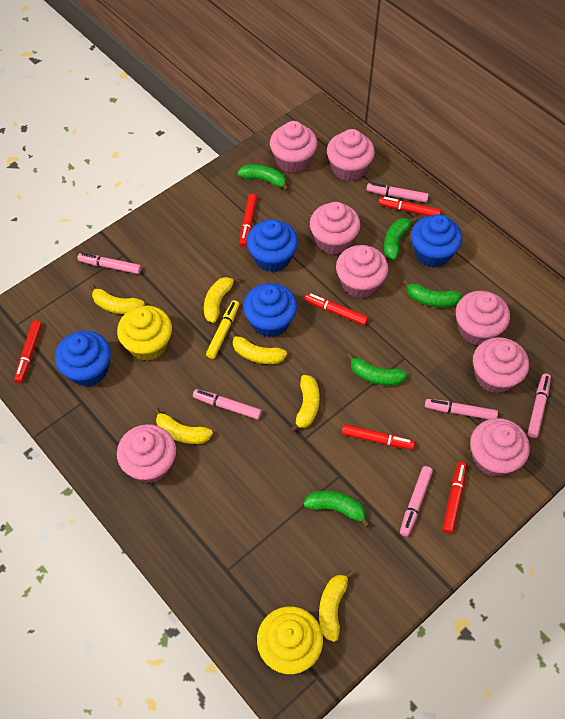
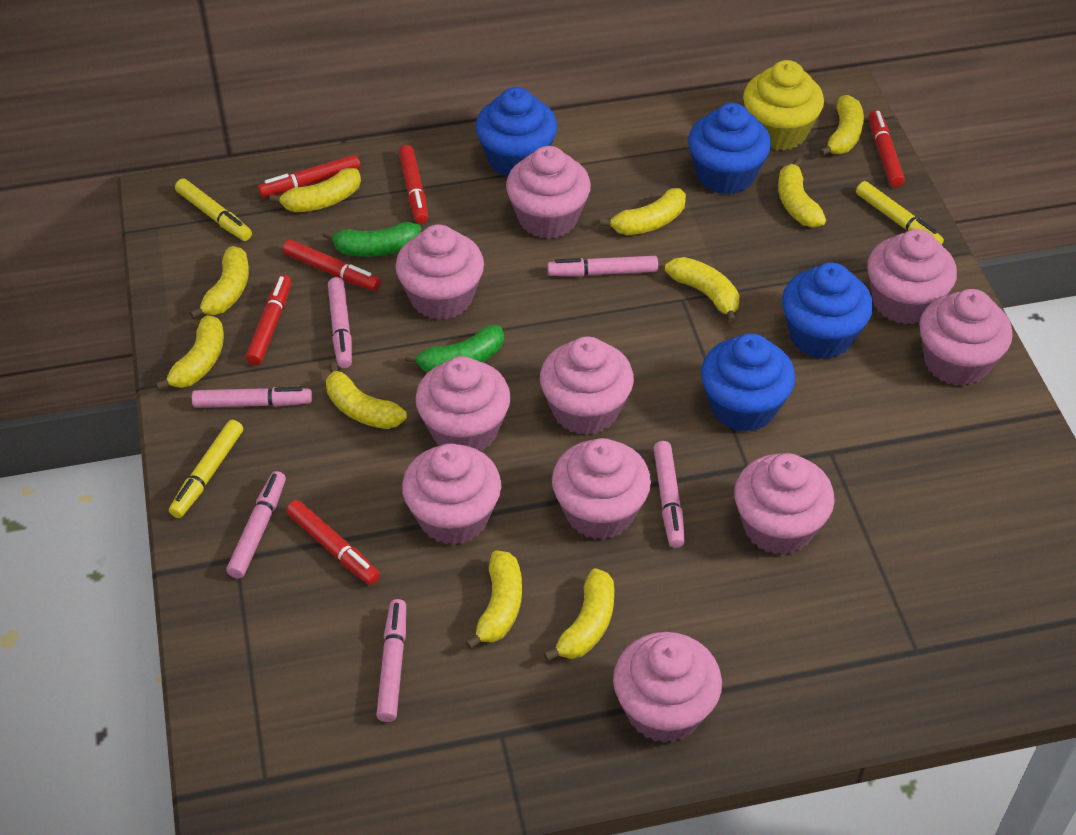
green banana: [237,164,289,191] [303,491,370,527] [347,353,408,386] [384,217,417,260] [403,280,462,307] = 5 -> [323,222,421,257] [405,325,504,372] = 2
pink cupcake: [117,424,176,483] [270,121,317,173] [310,202,360,255] [327,129,375,181] [336,245,388,298] [456,291,510,345] [470,418,530,477] [473,337,529,394] = 8 -> [395,225,484,320] [402,443,501,545] [415,356,511,451] [506,146,591,239] [540,337,634,435] [552,438,651,540] [613,632,722,743] [734,453,835,555] [867,229,957,325] [919,289,1013,386] = 10
yellow banana: [90,284,145,314] [154,408,213,444] [204,276,239,323] [230,331,287,364] [290,375,320,432] [319,570,354,642] = 6 -> [156,315,224,391] [190,246,249,319] [269,168,361,212] [326,362,407,429] [465,550,522,649] [543,568,614,661] [600,188,686,235] [665,257,739,323] [778,158,826,227] [819,95,864,156] = 10
yellow cupcake: [117,306,172,361] [257,607,323,674] = 2 -> [743,60,824,150] = 1
yellow marker: [206,300,239,359] = 1 -> [169,420,243,518] [175,179,252,241] [856,181,944,245] = 3

